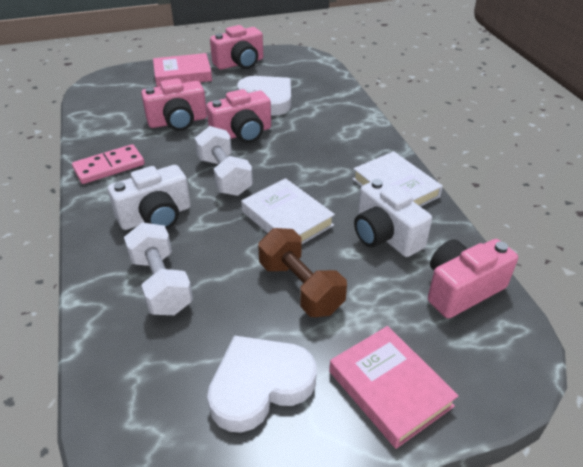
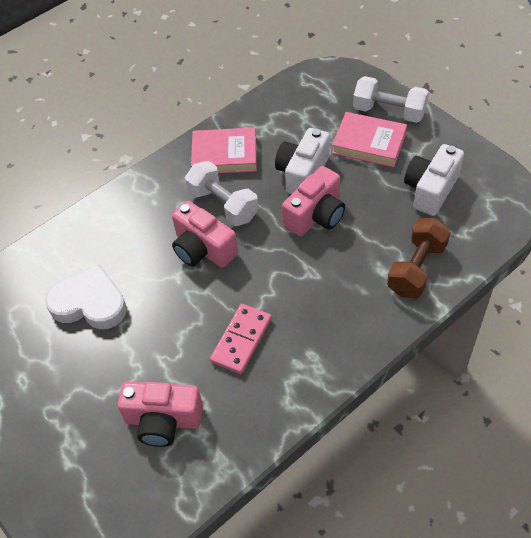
pink camera: [141,78,207,131] [206,89,271,143] [210,25,263,70] [428,239,518,319] = 4 -> [118,381,203,447] [172,201,238,268] [282,166,345,236] = 3
white book: [241,178,335,244] [353,151,443,207] = 2 -> none = 0
white heart: [207,335,316,433] [237,76,291,116] = 2 -> [45,264,127,329] = 1

